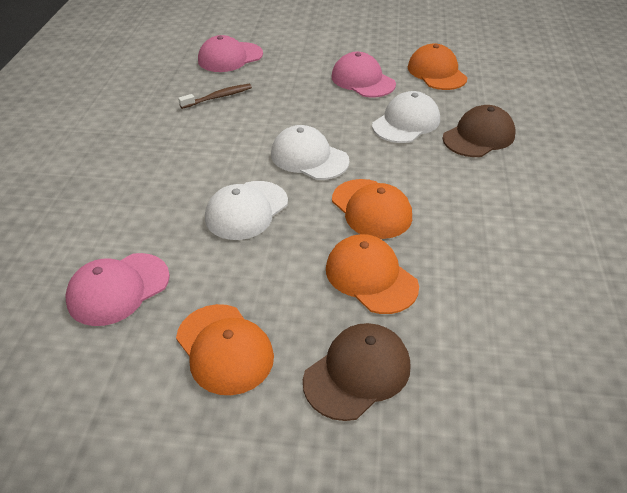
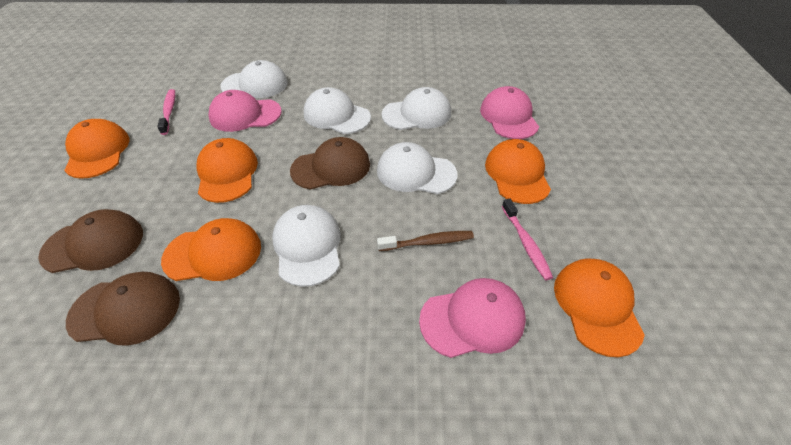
brown cap: [303,323,411,421] [442,105,515,157] = 2 -> [38,209,143,273] [66,272,180,346] [290,137,370,190] = 3
orange cap: [176,304,274,395] [326,234,419,314] [332,179,412,239] [408,44,468,90] = 4 -> [64,119,129,179] [161,218,261,281] [196,138,258,203] [485,139,551,204] [554,258,645,357] = 5
pink toothbrush: none = 0 -> [157,89,175,135] [502,198,553,280] = 2
white cap: [205,181,288,240] [271,125,350,180] [372,91,440,143] = 3 -> [220,60,288,98] [272,205,341,287] [304,87,371,134] [377,142,458,194] [382,87,451,130] = 5

